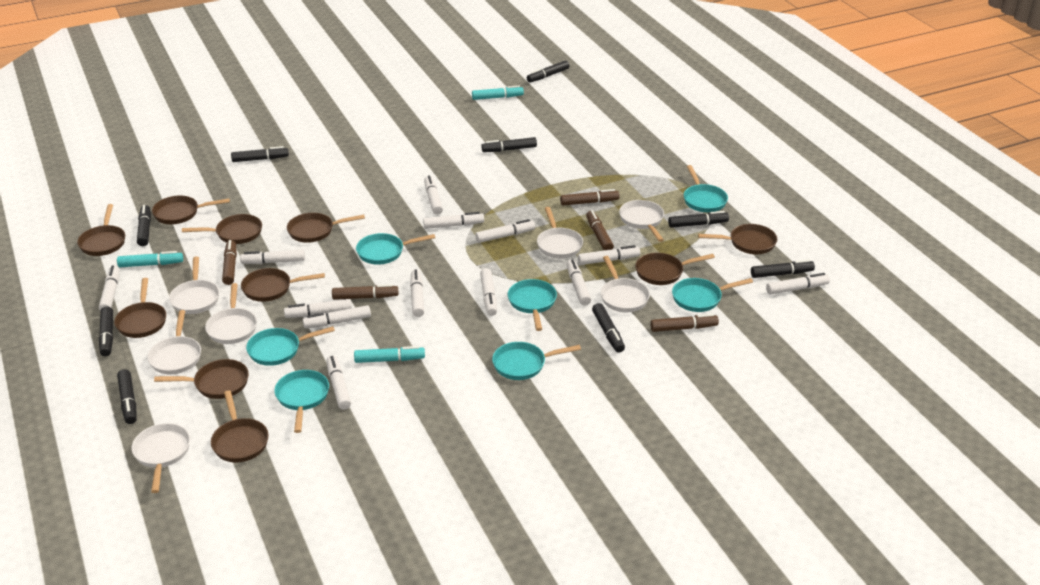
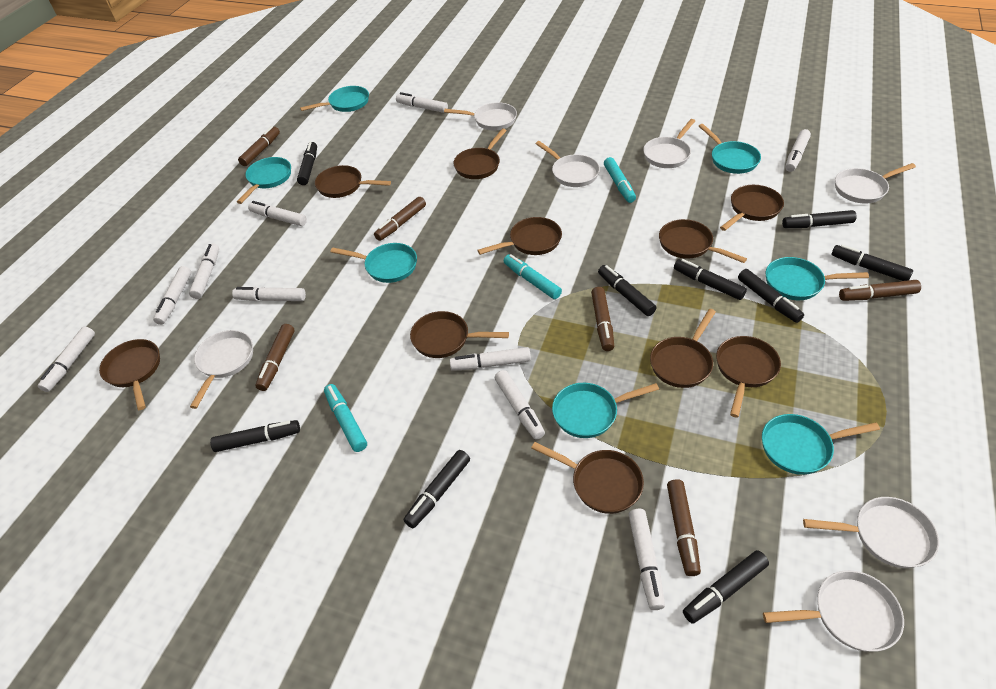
brown marker: [222,240,237,285] [332,284,398,300] [560,189,620,206] [586,210,614,250] [650,314,719,332] = 5 -> [238,126,280,166] [255,324,295,391] [374,197,426,241] [591,287,614,351] [667,479,701,576] [839,280,921,301] = 6
white marker: [99,266,120,311] [240,250,305,264] [284,299,352,318] [303,305,371,328] [326,356,351,410] [410,270,424,317] [423,212,484,229] [424,175,443,215] [475,219,535,243] [480,268,497,316] [567,259,591,305] [578,245,640,265] [766,273,830,295] = 13 -> [38,327,95,392] [153,266,191,325] [189,244,219,299] [232,287,306,301] [248,201,307,226] [396,92,448,113] [450,347,531,371] [495,370,545,440] [628,509,665,610] [785,129,811,172] = 10

